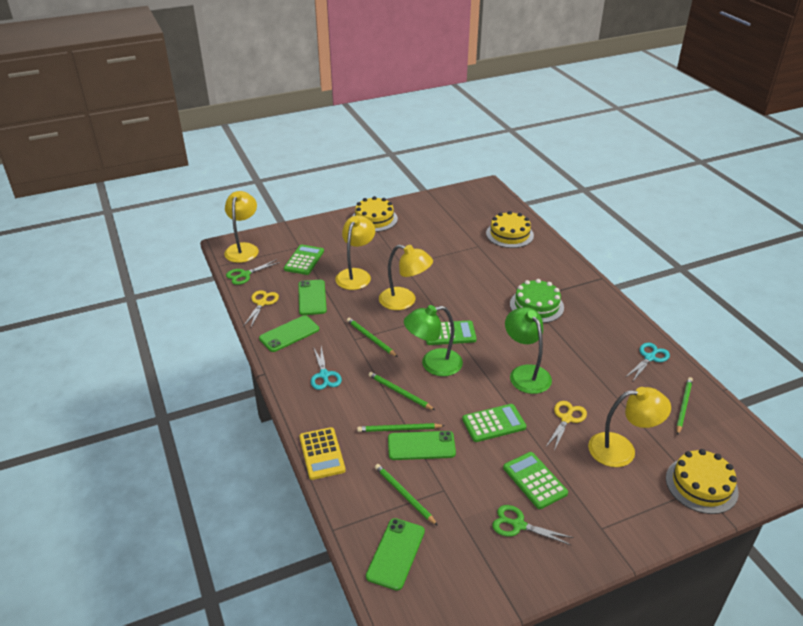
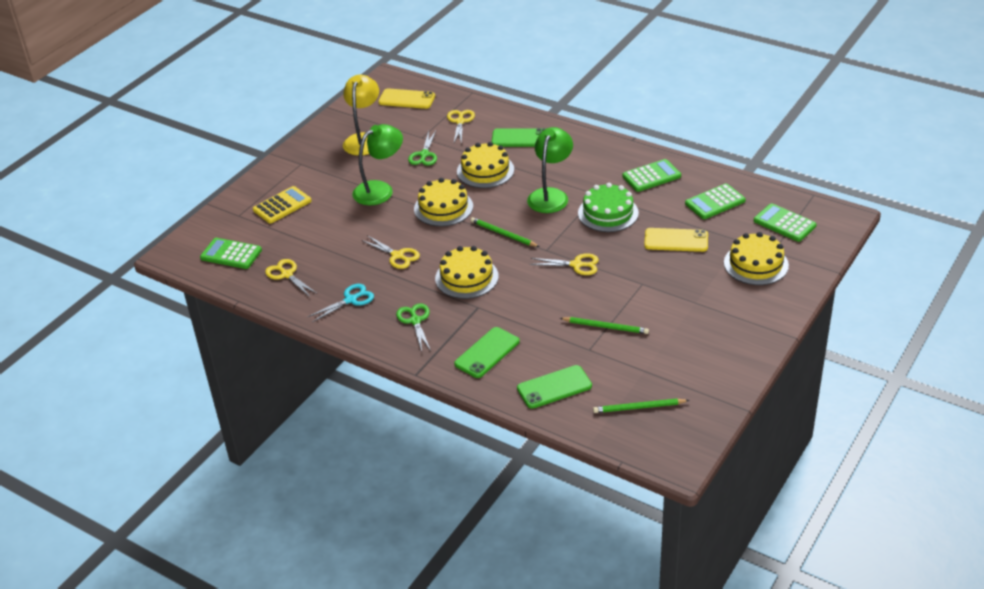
green pencil: [347,318,398,357] [357,423,445,432] [368,372,435,410] [375,464,438,526] [676,377,693,435] = 5 -> [471,217,539,247] [560,317,649,334] [593,399,690,413] = 3
green phone: [259,315,319,352] [298,280,327,315] [366,518,425,591] [388,431,456,460] = 4 -> [454,327,520,378] [492,128,546,147] [517,365,592,409] = 3
turquoise scissors: [311,346,342,390] [626,343,670,381] = 2 -> [307,284,374,322] = 1
yellow cake: [353,196,398,232] [486,211,534,248] [666,449,739,514] = 3 -> [414,178,473,226] [435,246,499,299] [457,142,514,188] [724,232,789,285] = 4
yellow lamp: [224,191,259,263] [335,215,375,290] [379,245,433,310] [588,387,671,467] = 4 -> [343,74,379,156] = 1
yellow phone: none = 0 -> [378,88,435,109] [644,228,708,252] = 2
yellow scissors: [243,290,279,327] [546,401,587,451] = 2 -> [265,259,317,297] [361,235,420,269] [447,110,475,144] [530,253,599,275] = 4

